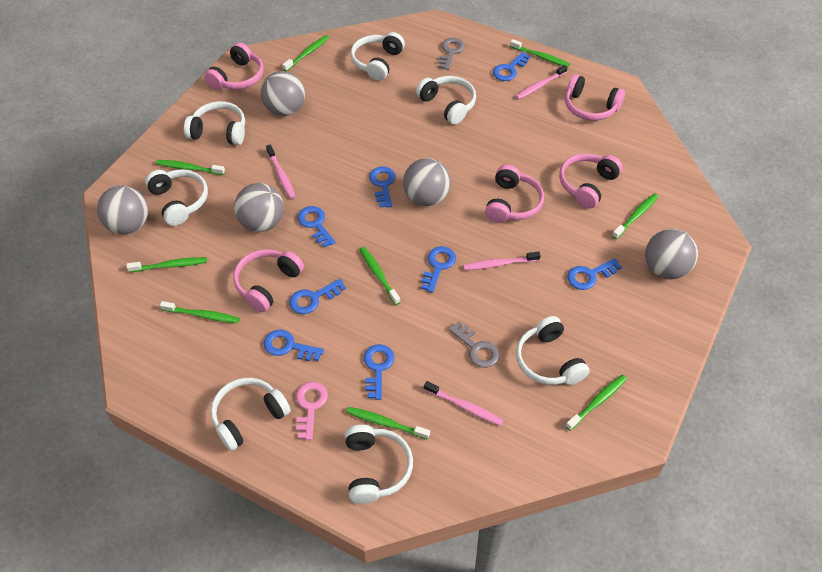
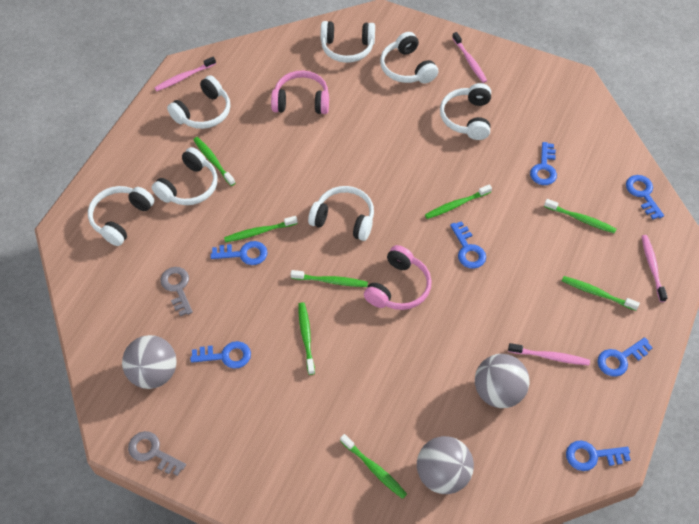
blue key: [264,330,324,361] [289,279,346,314] [297,206,336,248] [364,344,394,400] [369,167,396,208] [421,246,456,293] [493,52,530,81] [567,258,622,290] = 8 -> [190,341,251,369] [211,241,267,265] [450,221,486,269] [530,142,557,185] [566,441,631,471] [597,337,653,377] [626,175,664,219] = 7
green toothbrush: [127,257,207,272] [156,160,225,175] [160,301,240,323] [282,35,329,71] [346,407,430,440] [359,247,400,305] [510,39,570,67] [566,375,627,431] [612,193,658,239] = 9 -> [193,137,235,186] [224,216,298,242] [290,270,368,287] [298,302,315,375] [340,434,407,499] [425,184,492,219] [544,199,616,234] [562,276,640,311] = 8
grey ball: [97,185,148,234] [234,183,284,232] [261,71,305,116] [403,158,451,206] [645,229,698,279] = 5 -> [122,335,177,389] [417,436,474,494] [475,354,530,408] = 3
pink headphones: [204,43,264,90] [233,249,304,312] [485,165,544,223] [559,154,623,209] [565,74,625,121] = 5 -> [271,70,329,114] [364,245,432,310] = 2
pink key: [296,382,328,440] = 1 -> none = 0

